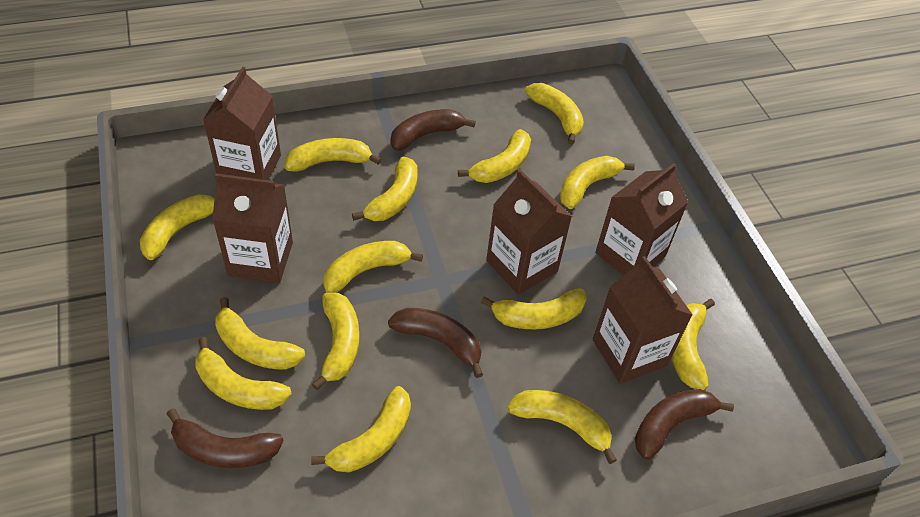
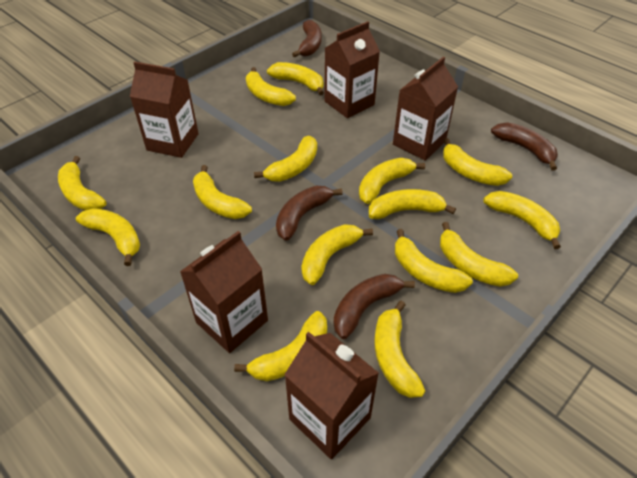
yellow banana: [140,194,215,260] [195,337,292,410] [215,297,305,370] [285,138,381,172] [311,386,411,472] [312,293,360,390] [323,241,423,293] [352,156,418,221] [458,129,531,183] [481,288,587,329] [507,390,617,464] [525,83,584,145] [560,156,635,209] [671,299,715,390] = 14 -> [58,156,107,210] [76,208,140,266] [193,165,252,219] [234,311,327,381] [246,67,296,106] [254,136,317,182] [267,62,324,96] [301,224,373,285] [359,158,425,204] [369,189,456,219] [374,301,425,398] [395,229,473,293] [440,222,518,287] [443,138,512,186] [483,191,561,249] = 15

